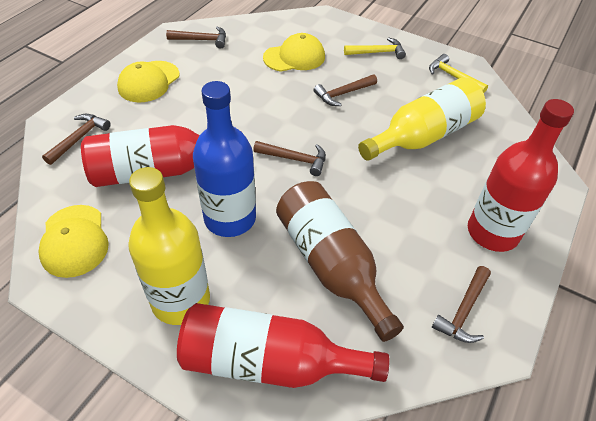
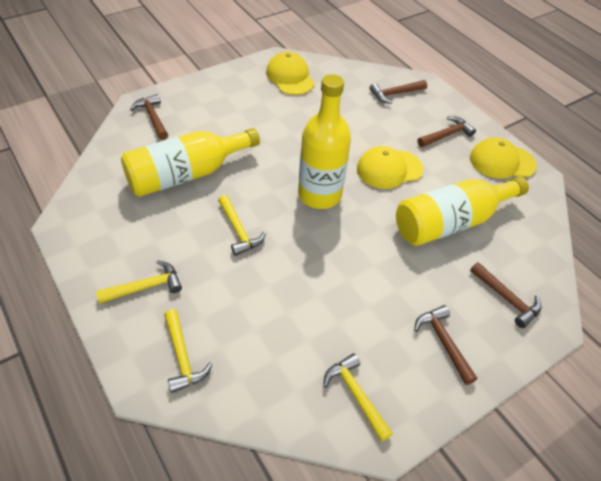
blue bottle: [193,81,256,237] = 1 -> none = 0
brown bottle: [276,181,404,342] = 1 -> none = 0
red bottle: [81,125,242,187] [177,303,390,388] [468,99,574,252] = 3 -> none = 0
yellow bottle: [128,167,210,325] [358,77,486,161] = 2 -> [121,128,260,197] [298,74,351,209] [396,177,529,246] = 3
yellow hammer: [344,37,406,59] [429,54,488,93] = 2 -> [96,260,182,303] [164,309,213,393] [218,195,266,256] [323,353,393,442] = 4

